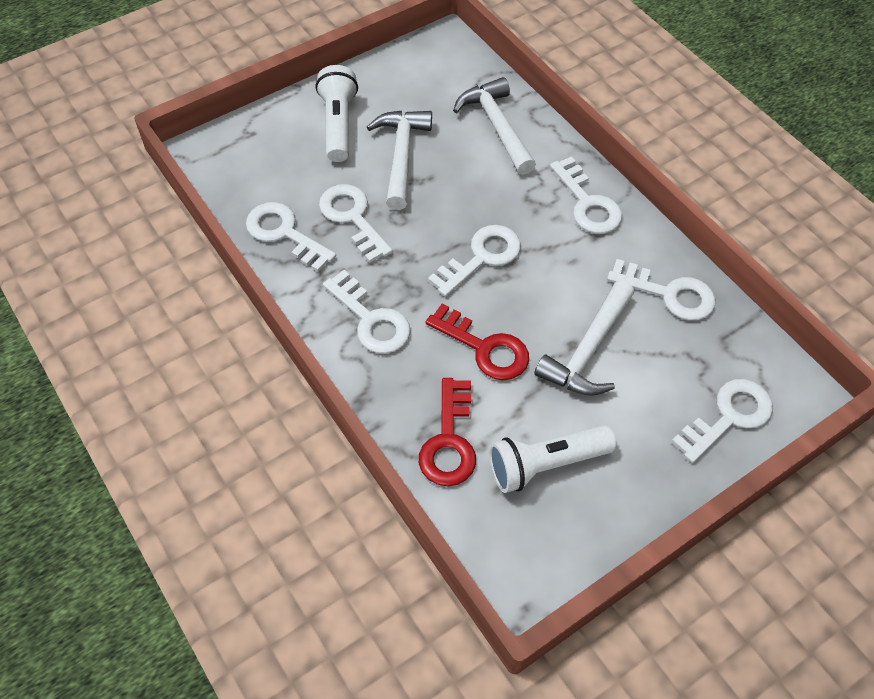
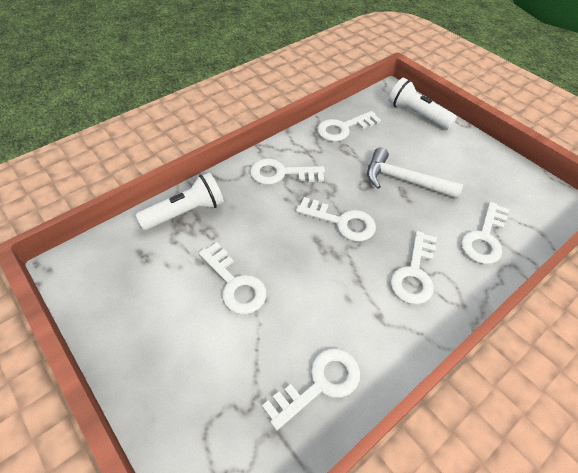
red key: [419,378,476,486] [426,304,529,380] = 2 -> none = 0
white hammer: [367,111,432,210] [453,77,536,175] [534,280,634,396] = 3 -> [367,147,463,199] = 1

